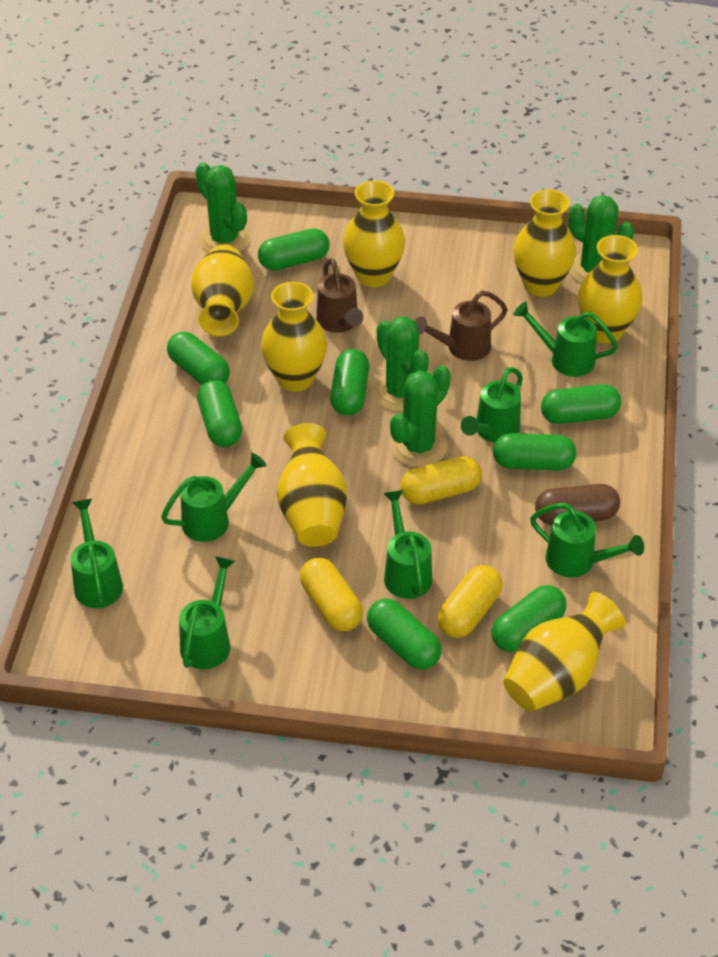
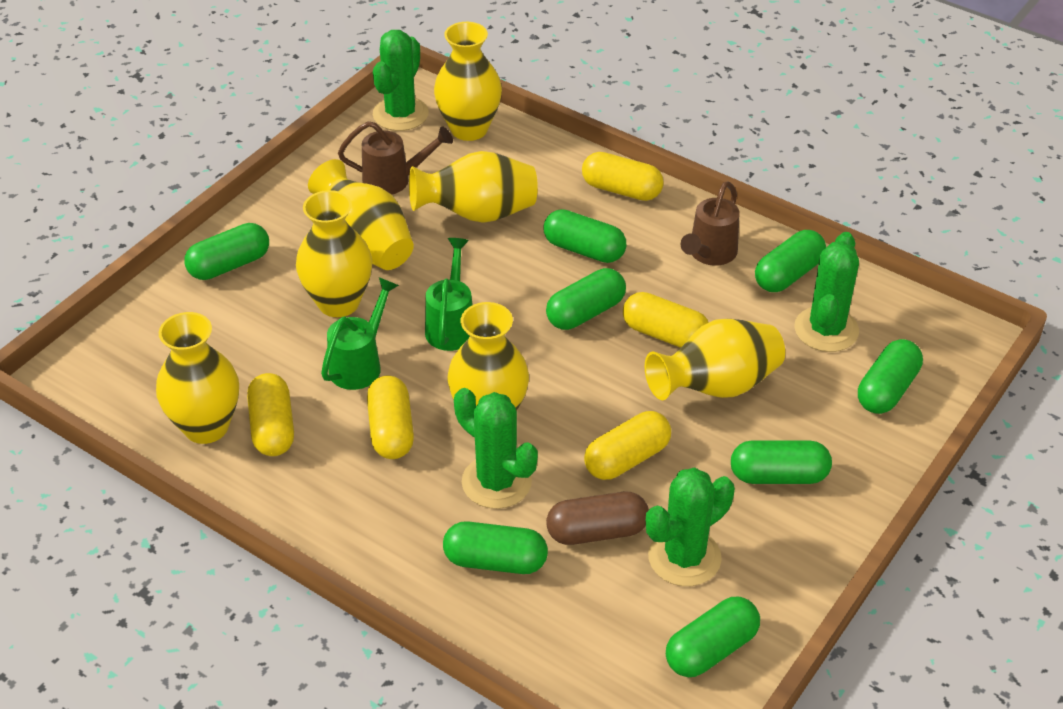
green watering can: [71,499,123,608] [161,453,267,542] [179,556,235,669] [383,490,432,599] [461,367,523,443] [514,302,618,377] [530,503,644,577] = 7 -> [321,277,399,390] [425,238,473,351] = 2
yellow capsule: [300,558,363,631] [400,456,482,504] [437,565,502,638] = 3 -> [247,373,294,456] [367,376,414,459] [582,152,664,201] [584,411,671,480] [623,292,709,348] = 5

